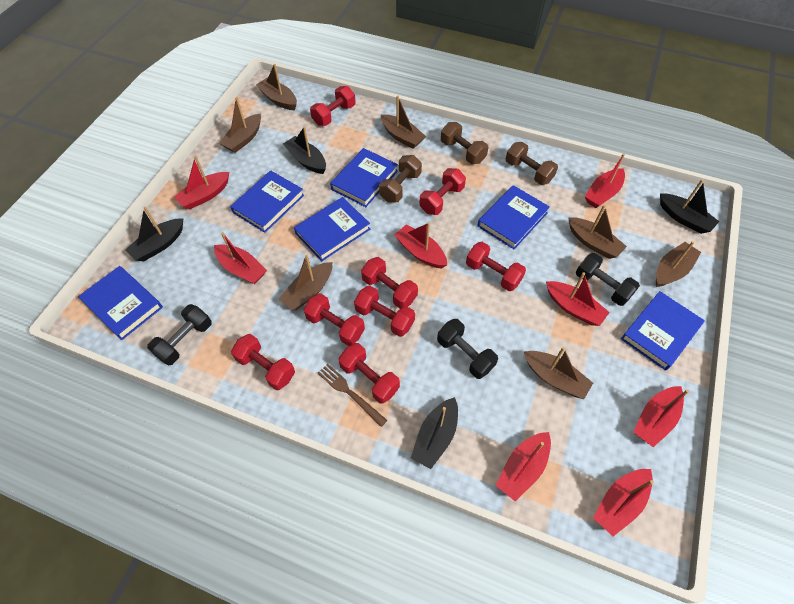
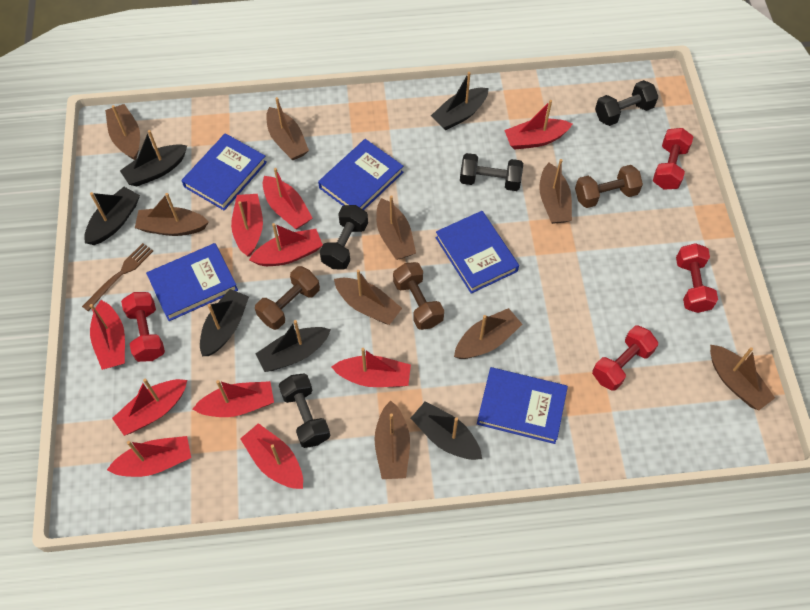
black boat: [125,207,183,262] [283,127,326,174] [411,397,458,469] [660,179,719,234] = 4 -> [84,187,140,245] [120,130,187,186] [200,289,249,356] [256,320,331,372] [411,401,482,460] [431,72,489,130] = 6
black dumbbell: [147,304,212,366] [437,319,498,379] [576,253,640,306] = 3 -> [279,373,330,448] [320,205,368,270] [460,153,523,191] [595,80,658,126] = 4
blue book: [78,266,163,340] [230,170,304,233] [294,197,370,261] [330,148,398,207] [477,185,550,249] [621,291,705,371] = 6 -> [146,243,238,321] [181,133,267,210] [318,139,403,210] [436,211,519,294] [477,367,568,444] = 5
brown boat: [219,97,261,153] [256,64,297,110] [279,254,332,310] [381,96,426,148] [524,347,593,399] [568,205,627,259] [656,241,701,287] = 7 -> [105,104,140,160] [135,193,209,236] [266,97,309,160] [334,270,402,325] [374,401,410,479] [376,195,416,260] [454,308,522,359] [539,159,572,224] [710,345,775,411] = 9
red boat: [174,156,229,209] [214,232,267,284] [394,222,447,268] [496,432,551,501] [546,272,610,326] [585,153,625,208] [593,469,654,537] [634,386,689,447] = 8 -> [90,300,125,370] [107,436,191,477] [112,379,187,436] [193,380,274,417] [231,194,263,257] [240,423,303,489] [249,223,323,266] [262,168,312,229] [332,348,411,387] [504,100,572,150] = 10
red dumbbell: [231,334,295,390] [303,293,365,346] [310,86,356,126] [338,343,400,404] [354,286,415,337] [361,257,418,309] [419,168,466,215] [466,242,526,291] = 8 -> [121,292,165,362] [592,325,658,391] [653,128,693,190] [676,243,718,313] = 4

